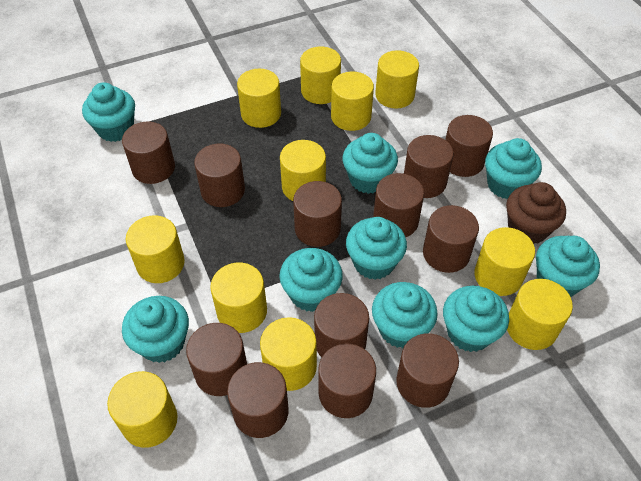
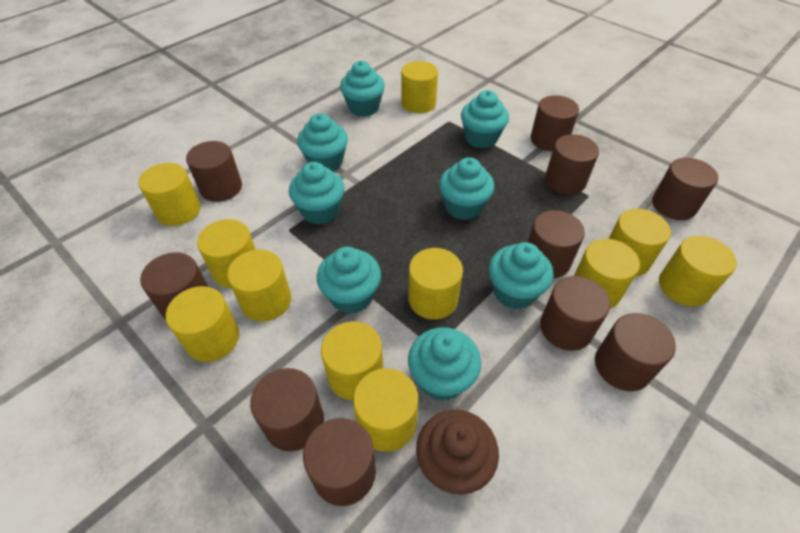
brown cylinder: [122,121,175,184] [186,323,247,396] [194,144,245,207] [227,362,289,438] [293,181,342,247] [314,293,369,357] [318,343,376,418] [373,173,424,237] [396,333,459,408] [404,135,454,198] [423,205,479,273] [445,115,493,177] = 12 -> [140,252,208,320] [186,141,242,202] [250,368,324,452] [303,418,376,506] [528,210,585,278] [531,95,579,151] [540,276,610,351] [545,134,599,195] [595,313,676,391] [652,158,718,220] = 10
turquoise cupcake: [82,82,135,142] [122,296,189,363] [279,248,343,312] [343,133,398,194] [346,217,407,280] [372,282,438,348] [443,286,509,352] [485,138,542,199] [536,236,600,297] = 9 -> [289,162,345,225] [297,113,348,171] [317,247,381,314] [340,61,385,117] [408,327,481,401] [439,157,494,220] [461,90,509,149] [489,242,554,309] = 8

